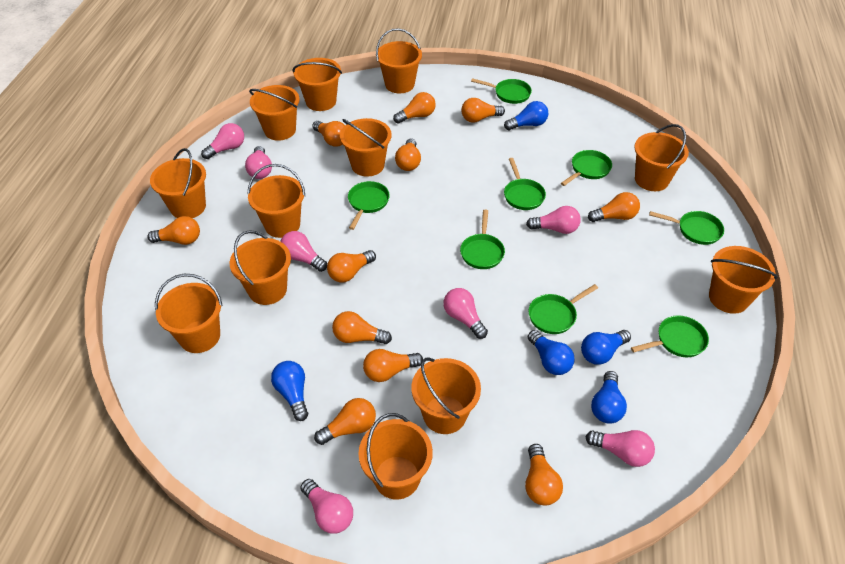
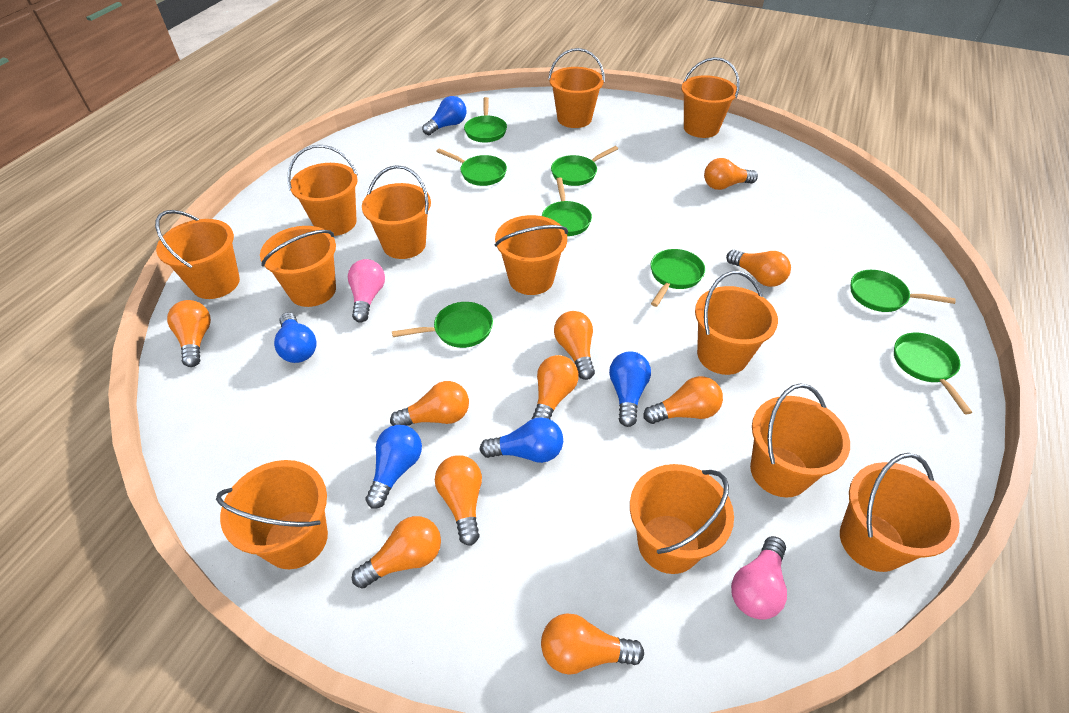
orange light bulb: [147,216,200,245] [312,121,345,147] [314,398,376,445] [327,250,376,282] [332,311,392,344] [363,349,423,382] [393,92,436,124] [395,138,421,171] [461,98,505,123] [525,444,563,505] [588,192,640,222] = 11 -> [167,300,211,367] [352,516,441,589] [390,381,469,426] [435,455,482,546] [531,355,579,420] [541,613,644,675] [554,311,595,380] [643,376,723,424] [704,158,758,190] [726,250,791,287] = 10
pink light bulb: [201,123,244,159] [245,146,272,179] [280,231,327,272] [300,479,353,534] [443,288,488,339] [526,206,581,234] [586,430,655,467] = 7 -> [348,259,385,323] [731,536,787,620] = 2

